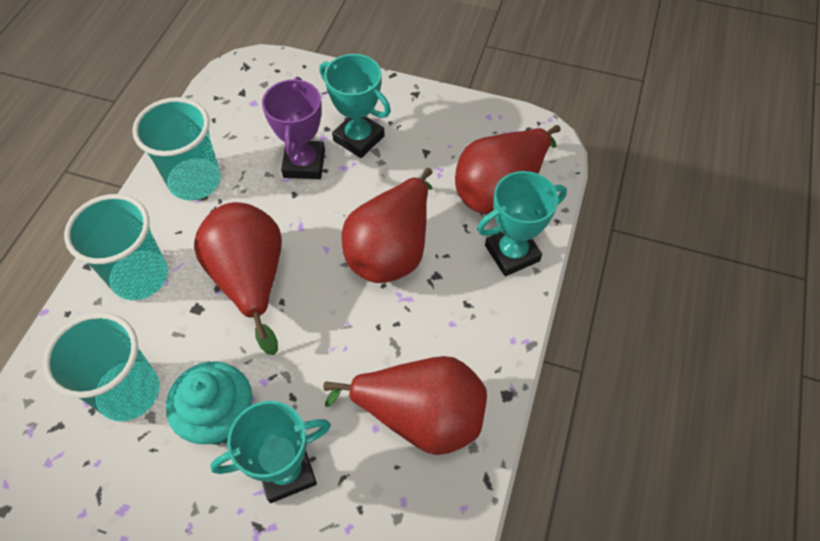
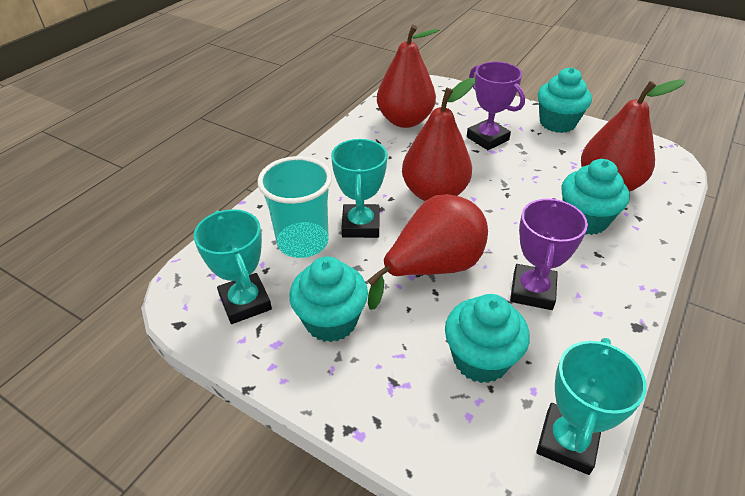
purple trophy: [262,77,325,179] = 1 -> [467,62,525,150] [510,198,588,310] = 2
turquoise cup: [43,312,160,421] [64,194,168,300] [132,97,221,200] = 3 -> [258,156,332,258] = 1
turquoise cupcake: [166,362,252,445] = 1 -> [289,257,368,342] [445,294,530,383] [538,67,592,133] [562,159,630,235] = 4

